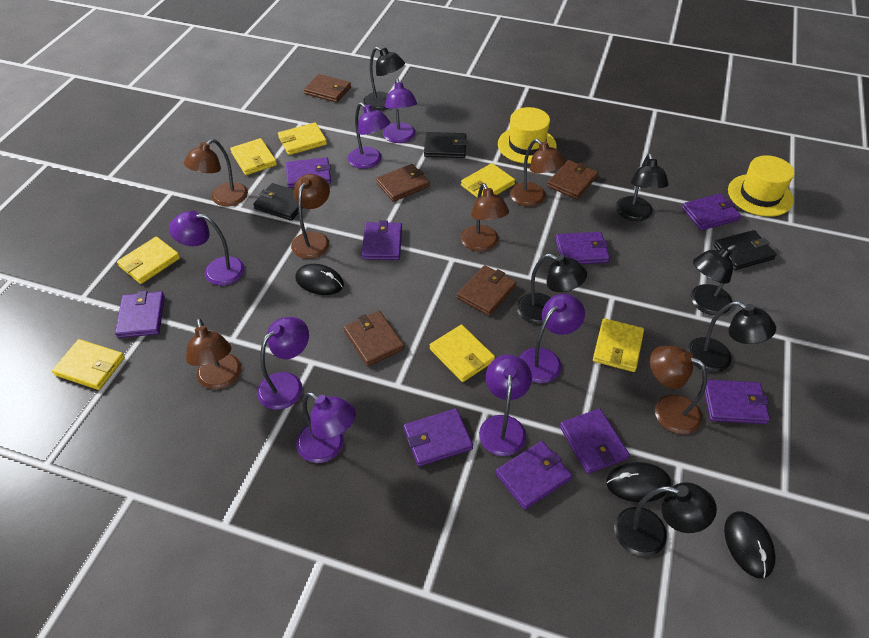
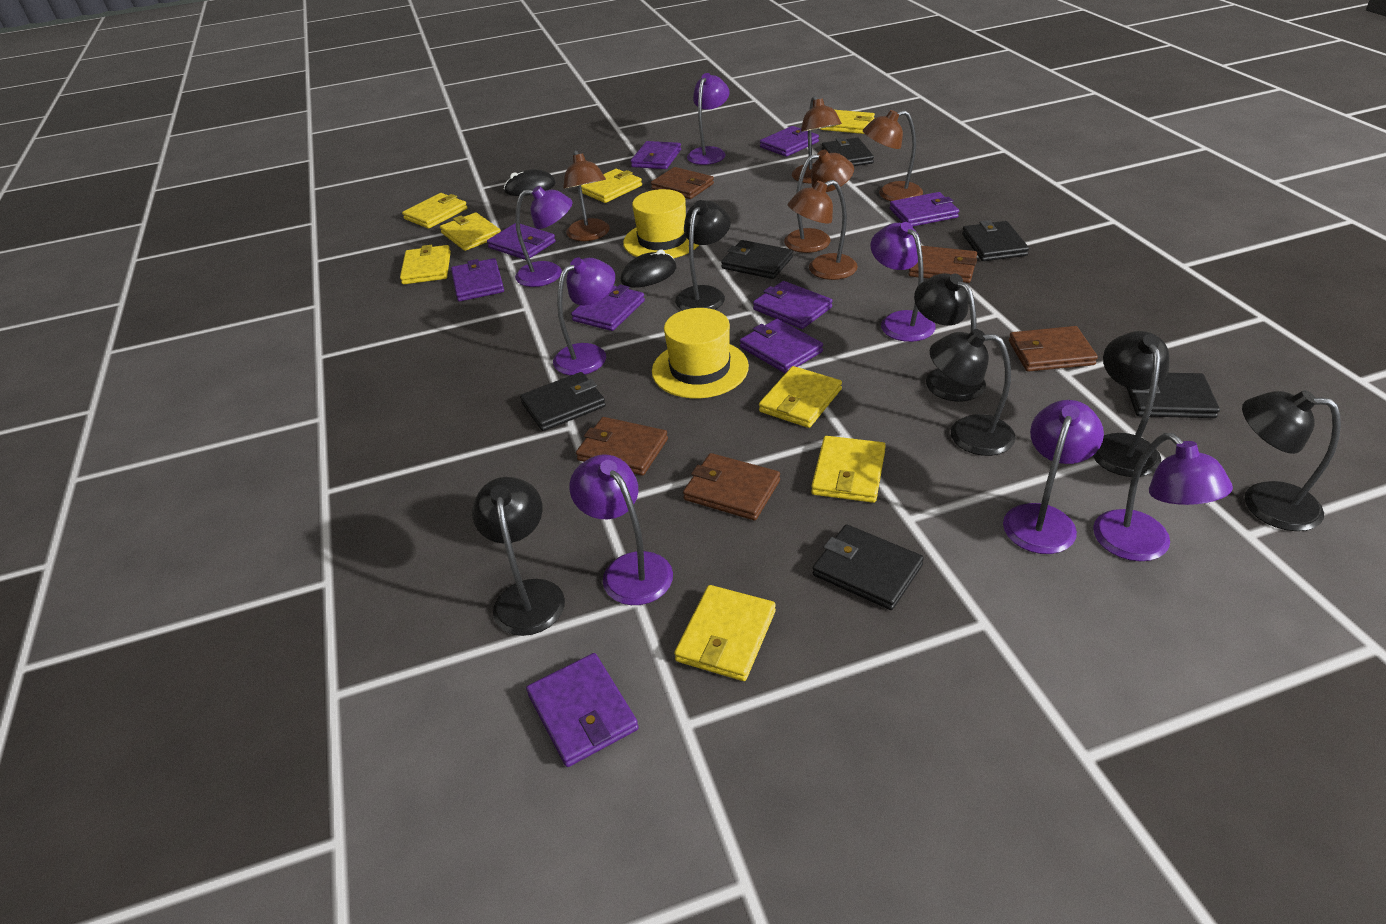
black mouse: [295,264,344,295] [606,462,671,502] [724,511,776,578] = 3 -> [504,169,556,196] [621,249,677,288] = 2
black wallet: [253,183,299,221] [424,132,467,158] [714,230,777,270] = 3 -> [520,372,606,431] [721,240,793,279] [813,524,924,610] [822,137,874,166] [962,220,1029,261] [1126,373,1220,418] = 6
brown lamp: [184,139,248,206] [186,318,242,389] [291,174,330,259] [461,183,509,252] [510,139,565,206] [650,346,707,434] = 6 -> [563,150,610,241] [784,150,854,253] [788,180,858,280] [792,96,842,183] [863,110,923,201] = 5
yellow wallet: [52,339,125,390] [117,237,180,284] [230,138,277,175] [278,122,327,155] [430,325,495,382] [461,163,515,197] [593,318,644,372] = 7 -> [400,245,451,284] [402,193,467,229] [440,212,501,251] [581,169,642,203] [674,585,776,681] [759,366,842,428] [811,436,886,503] [821,110,875,134] = 8

